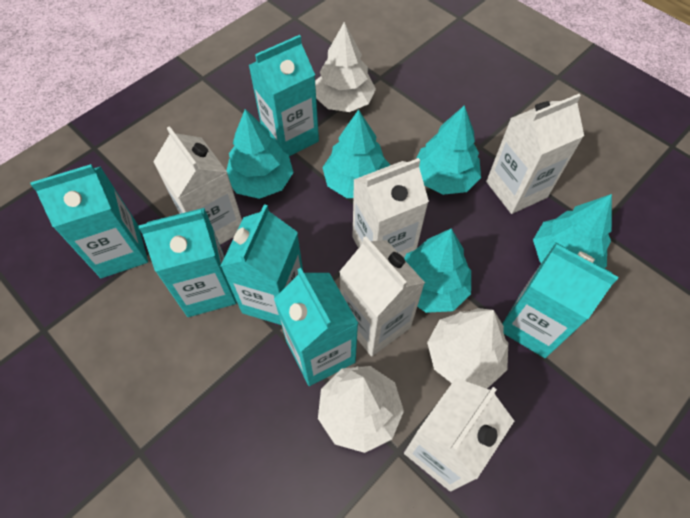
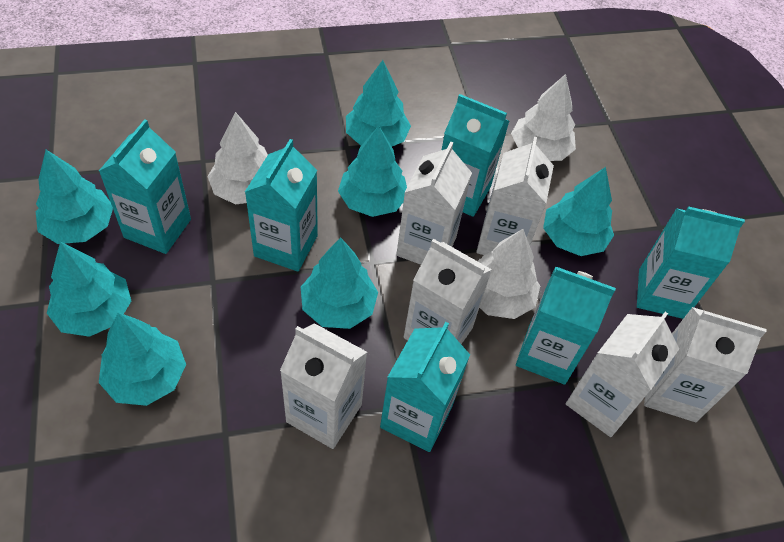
turquoise tree: [226,109,293,199] [322,110,390,198] [404,229,471,313] [416,105,481,195] [533,194,612,268] = 5 -> [36,150,113,244] [47,242,131,337] [99,313,186,406] [301,237,378,329] [338,126,407,217] [346,60,411,147] [543,167,614,256] = 7
white carton: [153,126,242,245] [339,236,425,357] [353,158,429,258] [404,378,514,492] [486,94,584,214] = 5 -> [280,323,367,449] [396,141,472,265] [404,239,492,344] [476,137,554,255] [566,312,679,437] [644,307,766,422] = 6

